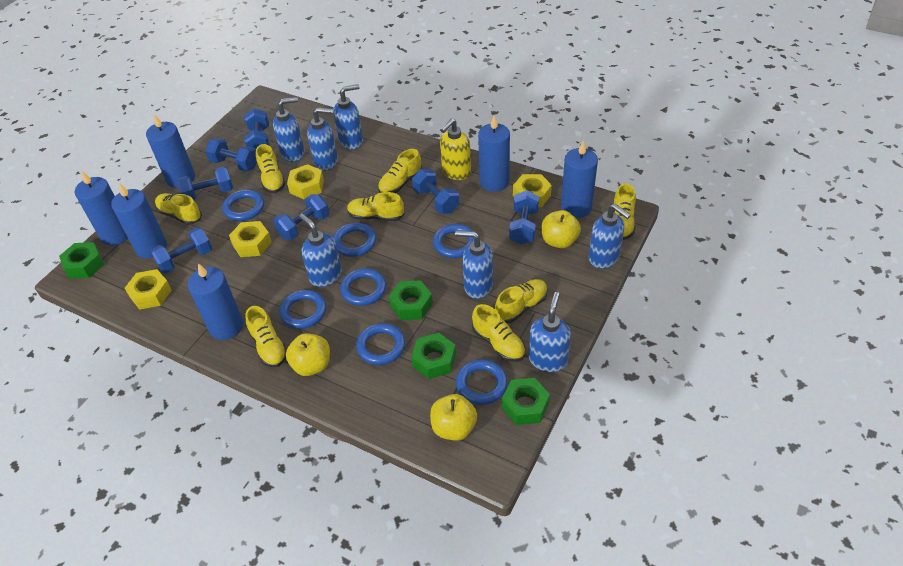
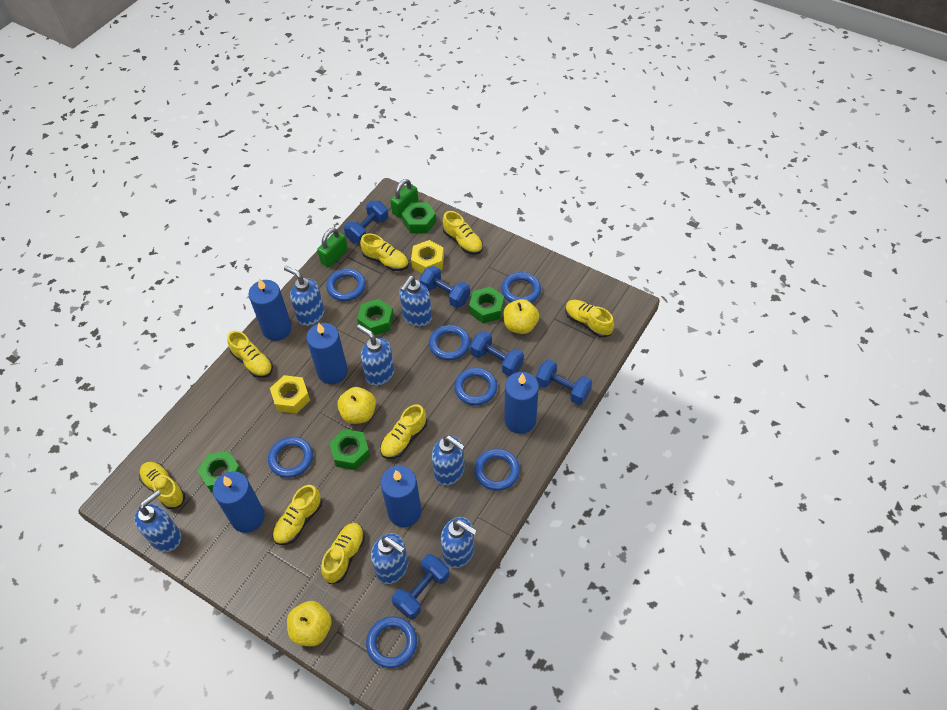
blue candle: [75,171,128,245] [111,183,167,258] [146,114,195,188] [188,263,243,340] [478,116,510,192] [561,141,598,218] = 6 -> [213,471,265,533] [249,278,292,341] [306,323,348,384] [380,466,422,527] [504,372,539,434] = 5
blue dumbbell: [150,227,212,273] [177,166,233,200] [205,138,257,172] [244,108,270,149] [273,194,329,240] [412,169,459,214] [509,190,539,245] = 7 -> [344,201,388,244] [392,554,450,619] [419,266,470,308] [470,331,524,376] [536,359,592,405] = 5
green nut: [59,242,104,279] [389,280,433,320] [411,333,456,379] [502,378,550,425] = 4 -> [197,451,243,492] [329,429,370,470] [357,299,394,335] [402,202,436,233] [469,287,504,323] = 5
green padlock: none = 0 -> [317,228,348,267] [390,179,419,218] = 2
yellow nut: [125,269,172,310] [229,221,272,257] [287,164,324,199] [513,174,552,207] = 4 -> [270,375,310,414] [411,240,444,273] = 2
yellow soap dispenser: [440,118,471,180] = 1 -> none = 0

